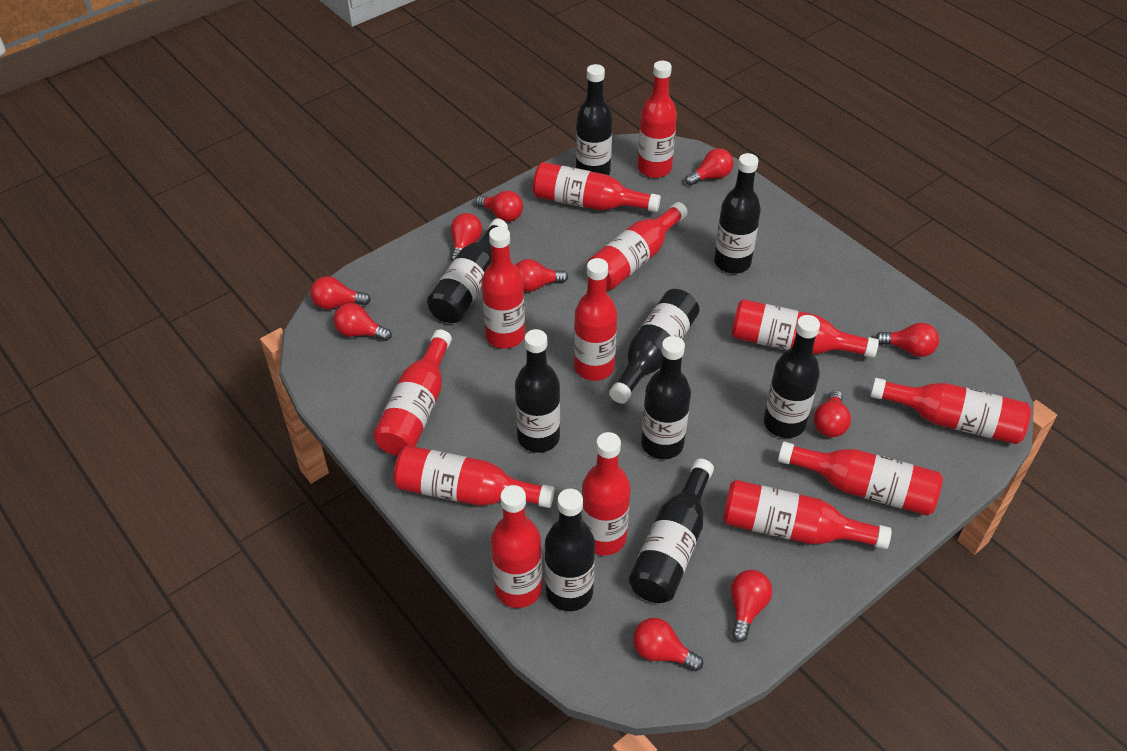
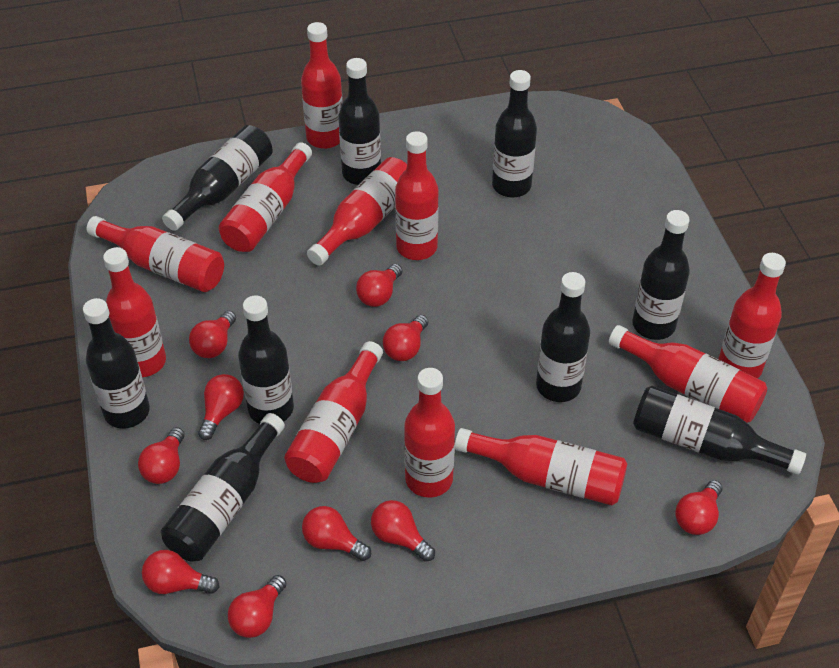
red bottle: [373,330,452,456] [394,445,555,508] [482,227,525,349] [491,485,542,608] [533,162,661,212] [574,258,617,381] [581,432,631,556] [587,202,688,290] [638,61,677,178] [723,480,892,549] [732,299,879,358] [778,441,943,516] [870,378,1031,444] = 13 -> [86,216,224,292] [103,247,166,377] [219,142,312,252] [284,341,383,483] [301,22,343,149] [307,157,407,266] [395,131,439,260] [404,368,455,498] [455,428,627,506] [609,325,767,423] [718,253,786,379] = 11

